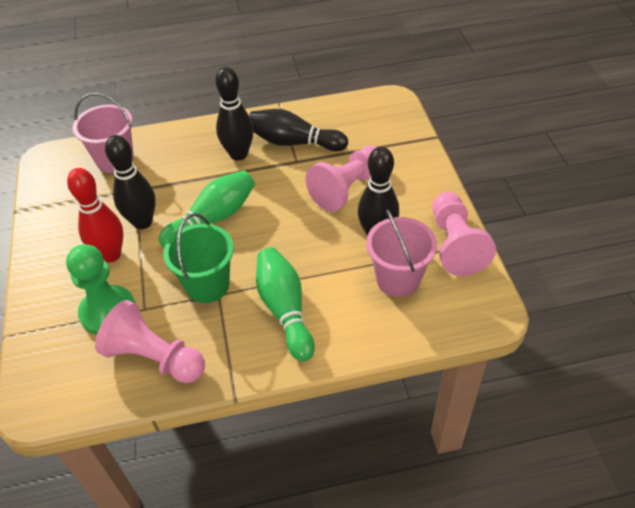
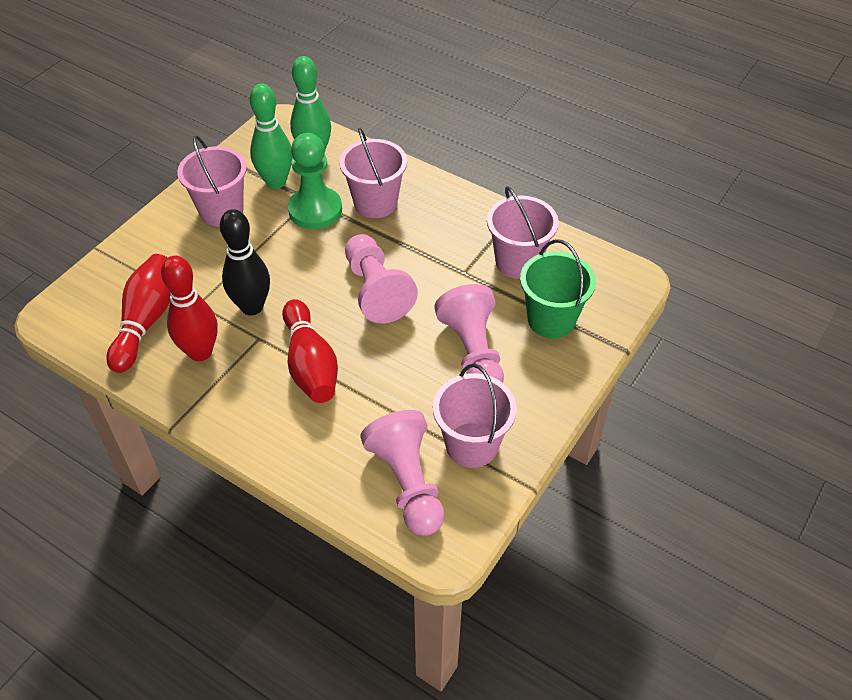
black bowling pin: [105,135,156,229] [215,67,253,161] [249,109,348,151] [358,147,399,236] = 4 -> [220,209,270,315] = 1
pink bucket: [73,93,134,173] [366,209,437,297] = 2 -> [177,136,247,226] [339,128,407,218] [433,364,517,468] [487,186,559,279] = 4
red bowling pin: [67,168,123,262] = 1 -> [106,254,170,373] [161,256,218,361] [282,299,338,403] = 3

